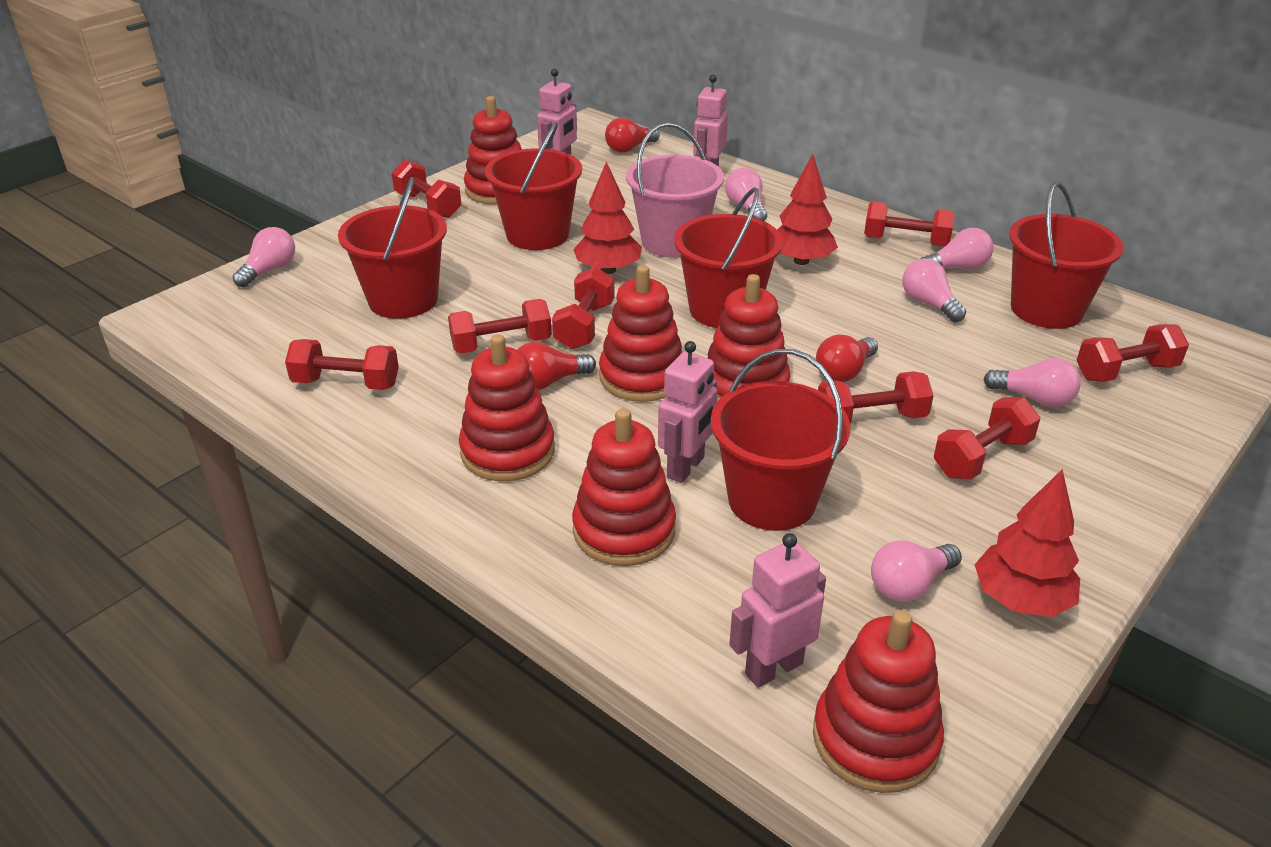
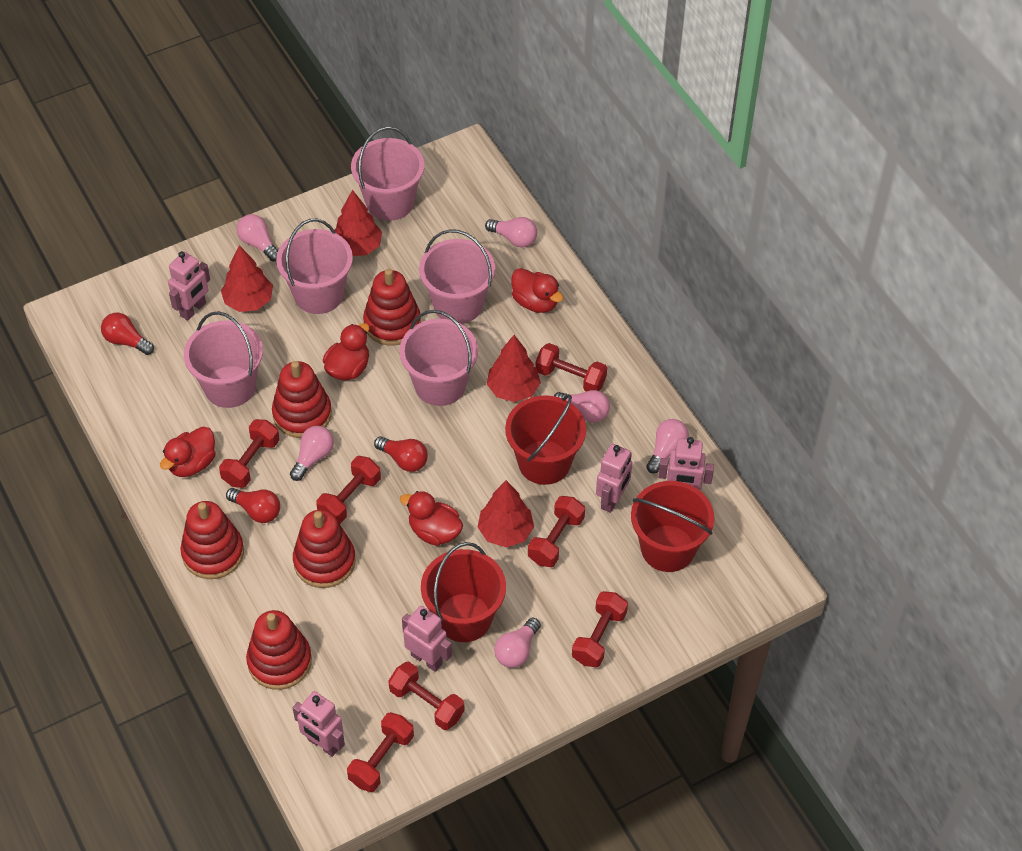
pink bucket: [626,122,724,258] = 1 -> [184,311,263,408] [276,219,353,314] [351,126,424,221] [399,310,478,406] [419,229,495,324] = 5
pink robot: [537,69,577,155] [658,341,718,483] [693,75,728,167] [729,533,826,688] = 4 -> [168,251,210,320] [293,691,345,757] [402,606,452,672] [596,444,632,513] [658,437,714,490] = 5
red bucket: [338,177,447,319] [485,122,582,250] [674,187,783,328] [711,349,850,531] [1009,182,1124,329] = 5 -> [421,542,506,642] [505,394,586,485] [631,481,714,572] = 3
red duck: none = 0 -> [160,427,216,477] [323,323,369,381] [400,491,463,546] [511,268,563,313] = 4
red dumbbell: [285,339,399,390] [392,160,461,218] [448,299,552,353] [552,267,615,349] [818,371,934,423] [864,202,955,247] [934,397,1040,480] [1077,324,1189,382] = 8 -> [219,419,280,488] [316,456,381,524] [347,712,414,792] [388,662,465,730] [528,496,585,567] [536,343,607,392] [572,591,628,667] = 7
red stacking toy: [459,334,555,481] [464,96,522,205] [572,408,676,566] [599,265,683,402] [707,274,791,401] [813,610,944,793] = 6 -> [180,501,244,579] [246,610,312,690] [272,361,332,438] [293,510,356,588] [363,269,421,346] = 5
red tree: [573,162,642,274] [777,154,838,265] [975,469,1080,617] = 3 -> [221,245,273,312] [334,189,382,256] [478,480,534,547] [487,335,541,402] = 4

